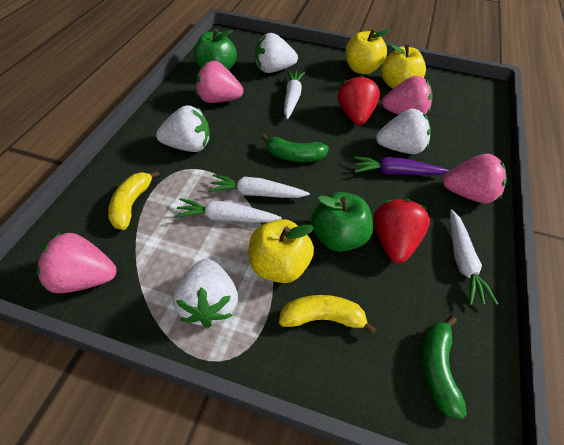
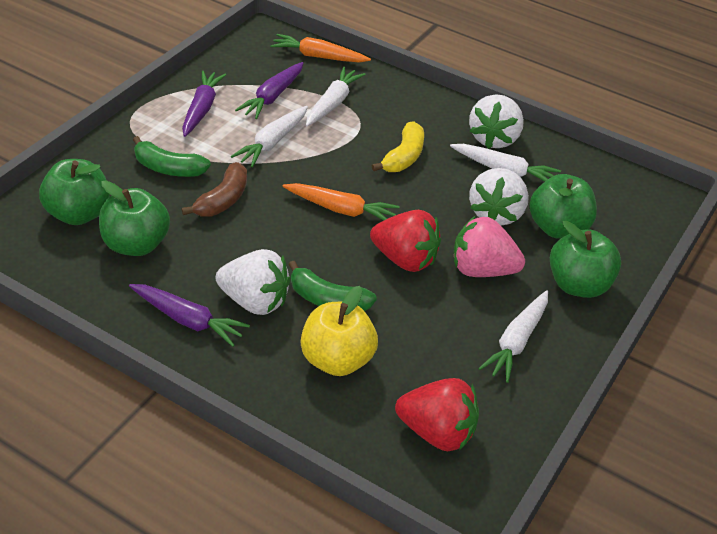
brown banana: none = 0 -> [182,162,247,217] = 1
green apple: [194,29,237,70] [311,192,373,252] = 2 -> [39,159,110,225] [99,180,170,256] [529,174,597,239] [550,221,621,298] = 4
orange carrot: none = 0 -> [270,34,371,63] [282,183,400,221] = 2
pink strawberry: [36,233,117,293] [196,61,243,103] [382,76,433,115] [442,154,507,203] = 4 -> [454,216,525,277] = 1
purple carrot: [354,156,449,175] = 1 -> [129,284,250,347] [182,71,226,137] [235,62,303,119] = 3
white strawberry: [156,105,210,152] [173,259,238,328] [255,33,298,73] [376,108,431,154] = 4 -> [216,249,291,315] [469,94,524,149] [469,168,529,225] = 3
yellow apple: [249,219,314,283] [346,29,390,74] [381,44,426,89] = 3 -> [301,286,378,376] = 1
yellow banana: [108,170,160,230] [279,295,376,335] = 2 -> [372,121,424,172] = 1

